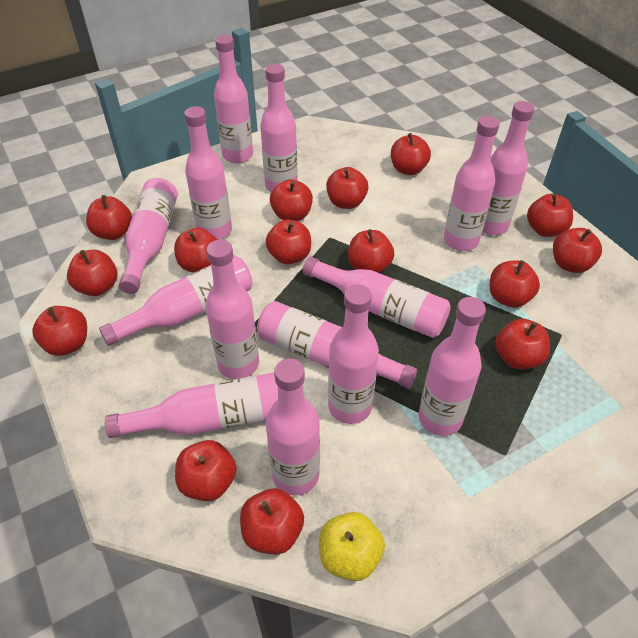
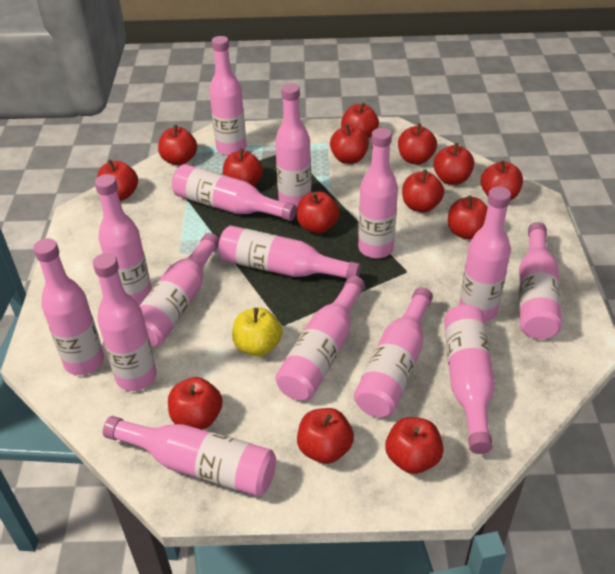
pink bottle: [99,255,253,346] [105,373,278,438] [119,178,178,294] [184,106,232,240] [205,240,259,379] [214,35,253,163] [257,301,417,389] [260,64,298,192] [266,358,320,496] [303,257,451,338] [328,285,379,424] [419,297,486,436] [444,116,500,251] [482,101,535,235] = 14 -> [33,238,104,375] [93,253,157,391] [95,174,152,306] [103,416,276,496] [140,233,219,347] [172,164,297,221] [209,36,246,156] [218,226,361,279] [275,83,312,207] [275,276,365,400] [354,287,433,417] [358,128,398,258] [444,305,495,454] [459,186,511,322] [519,222,562,339] = 15
red apple: [32,306,87,356] [67,250,117,296] [86,195,132,240] [174,228,218,273] [175,440,237,501] [240,488,304,554] [266,220,311,264] [270,179,313,221] [326,167,369,209] [348,229,394,273] [391,133,431,175] [490,260,540,308] [495,319,550,369] [527,194,573,237] [553,228,602,273] = 15 -> [97,160,138,201] [158,125,197,165] [168,377,223,430] [223,148,263,186] [297,191,340,234] [297,408,354,464] [330,124,369,164] [341,103,379,138] [385,417,444,474] [398,124,437,165] [402,169,444,213] [433,143,474,185] [448,195,488,240] [481,160,523,201] = 14

